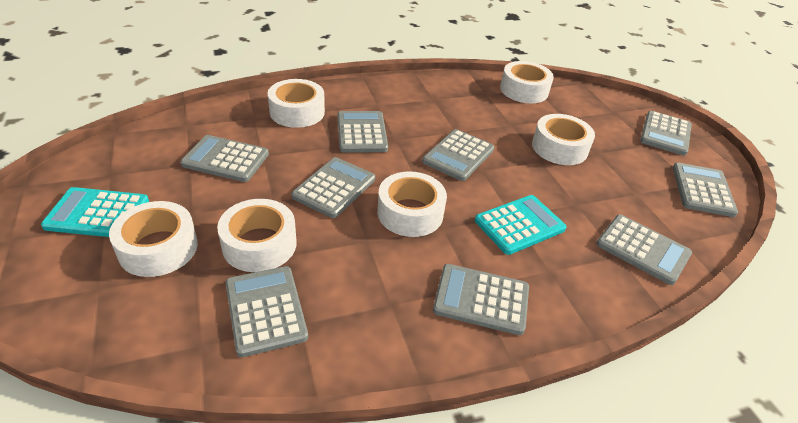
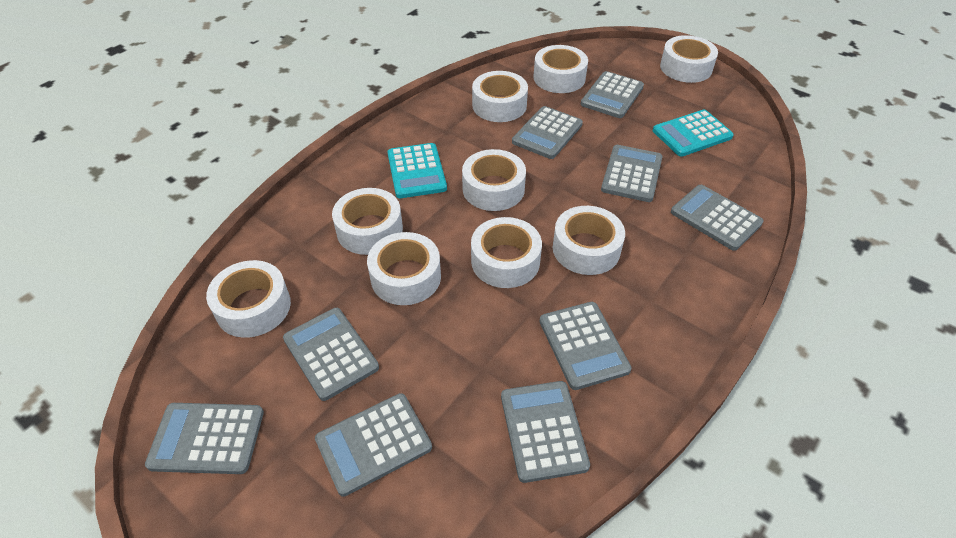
white tape: [109,201,198,277] [217,199,297,272] [268,79,325,128] [377,171,447,237] [500,61,554,103] [532,114,595,165] = 6 -> [206,260,291,338] [332,188,403,255] [367,232,441,305] [462,149,526,211] [471,217,542,288] [472,71,528,122] [533,45,588,93] [553,206,625,275] [660,35,718,83] = 9

